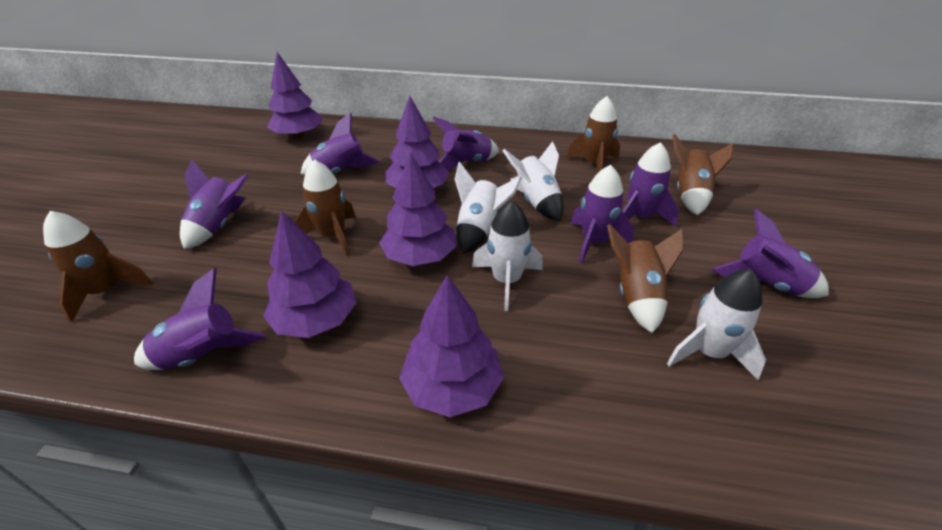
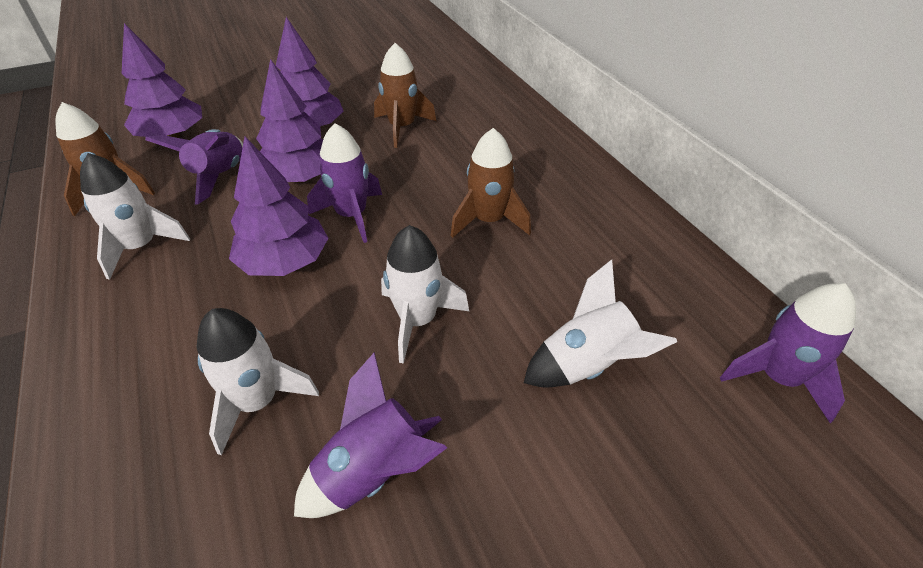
brown rocket: [43,211,152,322] [294,159,356,256] [566,96,620,173] [607,224,683,333] [673,134,733,215] = 5 -> [55,102,155,216] [374,43,436,148] [451,128,531,238] = 3
purple rocket: [134,268,266,370] [180,160,249,249] [301,112,380,175] [433,116,499,171] [570,165,634,264] [622,142,679,226] [711,209,829,298] = 7 -> [145,129,243,204] [294,352,447,518] [307,123,382,243] [720,283,856,423] = 4
purple tree: [263,210,357,338] [267,52,323,138] [379,153,457,266] [386,96,449,188] [399,275,504,417] = 5 -> [122,23,202,138] [229,137,329,276] [256,59,323,183] [276,17,343,126] = 4

